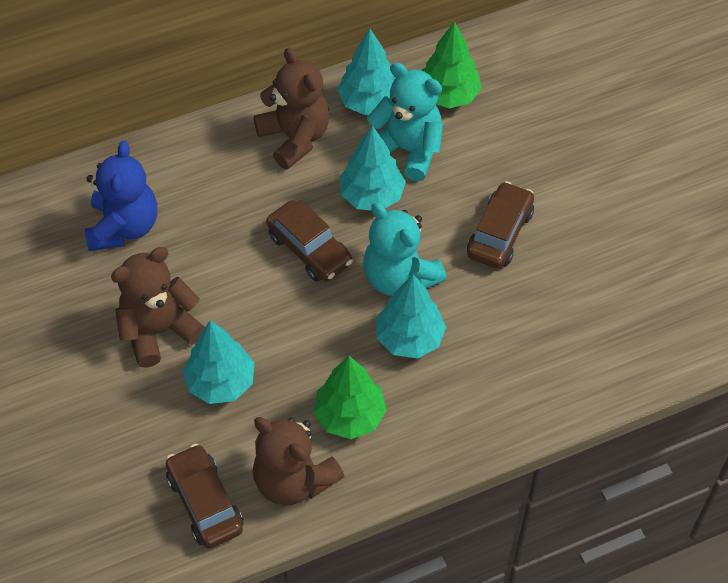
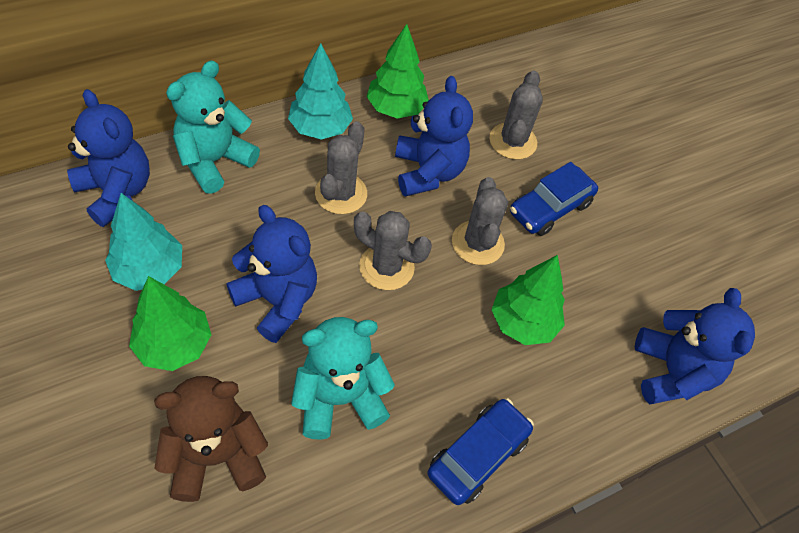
blue car: none = 0 -> [427,398,534,505] [510,162,598,236] = 2
blue teddy bear: [85,141,157,251] = 1 -> [67,89,150,227] [227,205,317,343] [395,76,473,197] [635,288,755,404] = 4
brown car: [166,444,243,549] [266,200,353,282] [467,181,534,269] = 3 -> none = 0
brown teddy bear: [111,247,205,368] [253,417,345,506] [254,47,330,170] = 3 -> [154,376,268,502] = 1
green tree: [313,356,387,439] [422,21,482,109] = 2 -> [129,276,211,371] [366,24,429,119] [492,255,565,345] = 3
grey cactus: none = 0 -> [315,121,367,214] [354,211,432,290] [452,177,508,265] [489,71,543,160] = 4
turquoise tree: [183,320,255,404] [337,29,396,115] [339,125,406,210] [376,274,446,359] = 4 -> [105,193,182,291] [288,43,353,140] = 2

